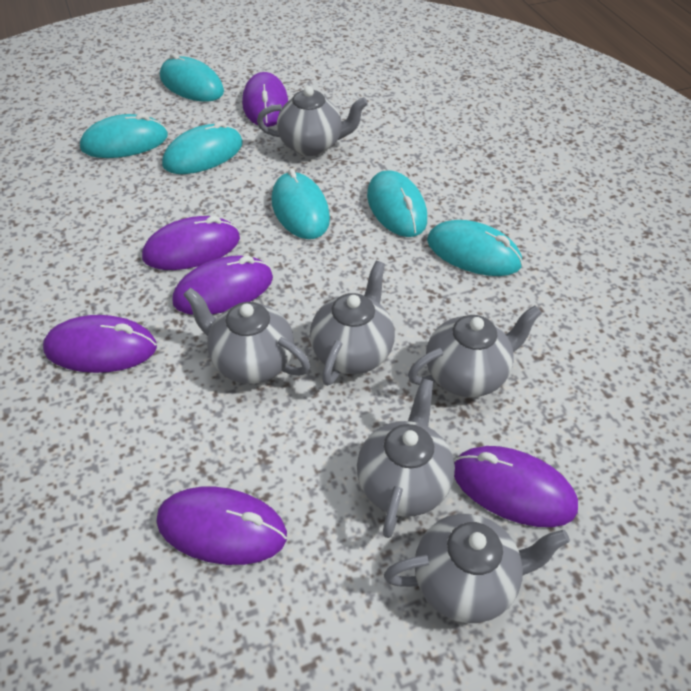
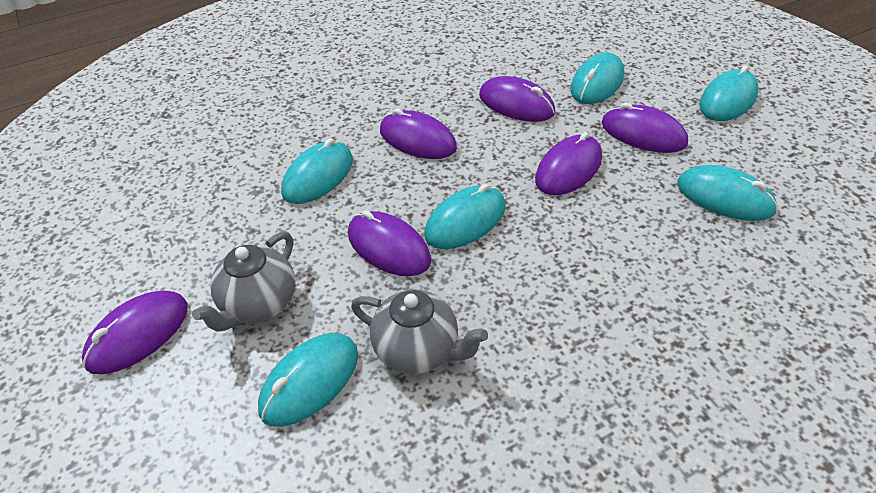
grey teapot: [183,288,310,384] [257,86,368,156] [310,261,395,386] [357,378,455,538] [384,514,570,623] [408,305,542,397] = 6 -> [192,232,295,332] [351,289,488,374] = 2

